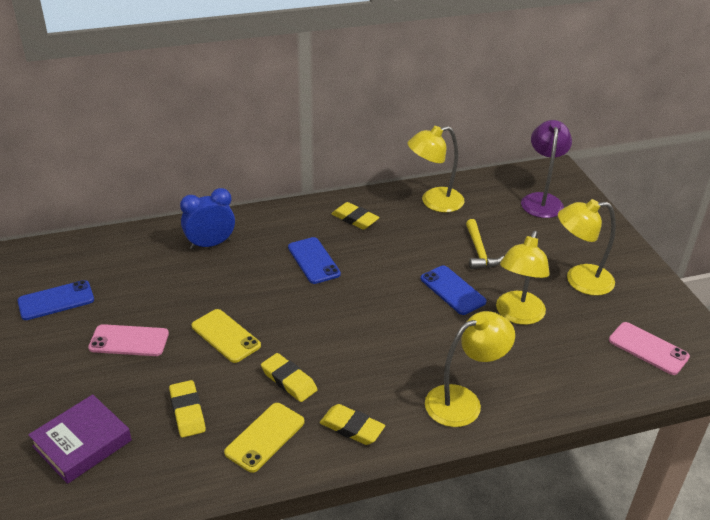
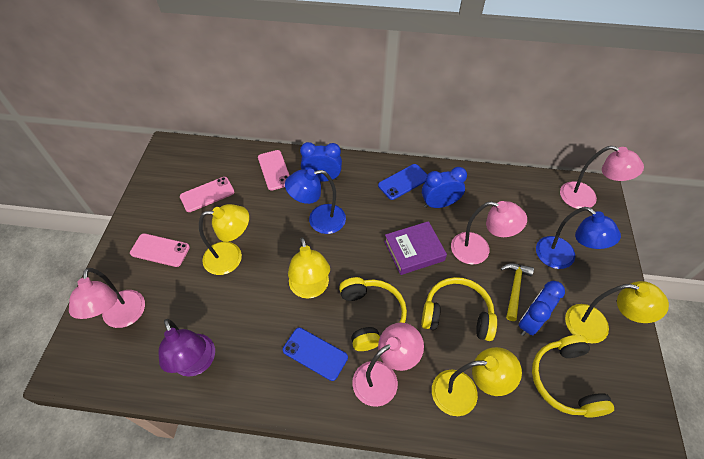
blue clock: [180,188,235,249] = 1 -> [300,142,342,182] [422,167,467,208] [518,281,565,336] = 3
blue lamp: none = 0 -> [285,169,346,234] [536,207,621,269] = 2
blue phone: [17,280,94,320] [288,237,341,284] [421,266,486,315] = 3 -> [283,328,348,381] [378,164,427,200] = 2
pink lamp: none = 0 -> [69,268,145,328] [352,323,424,407] [451,201,527,265] [560,146,644,209] = 4
pink phone: [88,324,169,356] [609,322,690,375] = 2 -> [130,233,190,267] [180,177,234,212] [258,150,290,191] = 3
yellow eraser: [169,380,206,438] [261,353,318,402] [320,404,385,445] [331,202,380,230] = 4 -> none = 0
yellow headphones: none = 0 -> [339,277,407,351] [421,277,497,341] [532,335,614,418] = 3
yellow phone: [191,309,261,363] [224,403,304,473] = 2 -> none = 0

